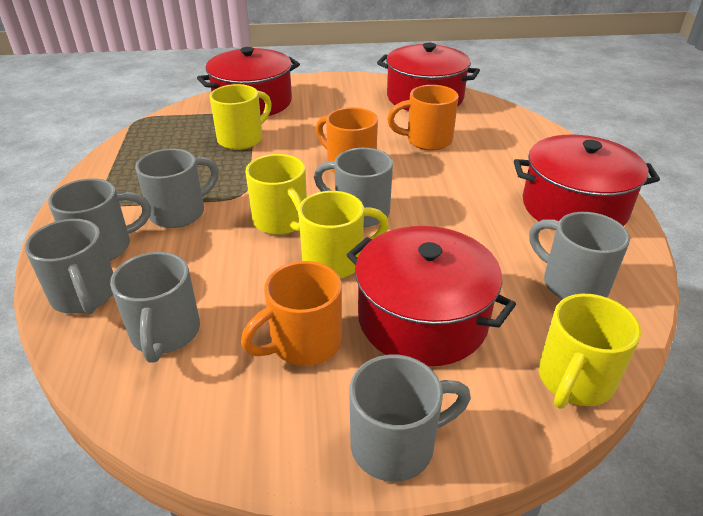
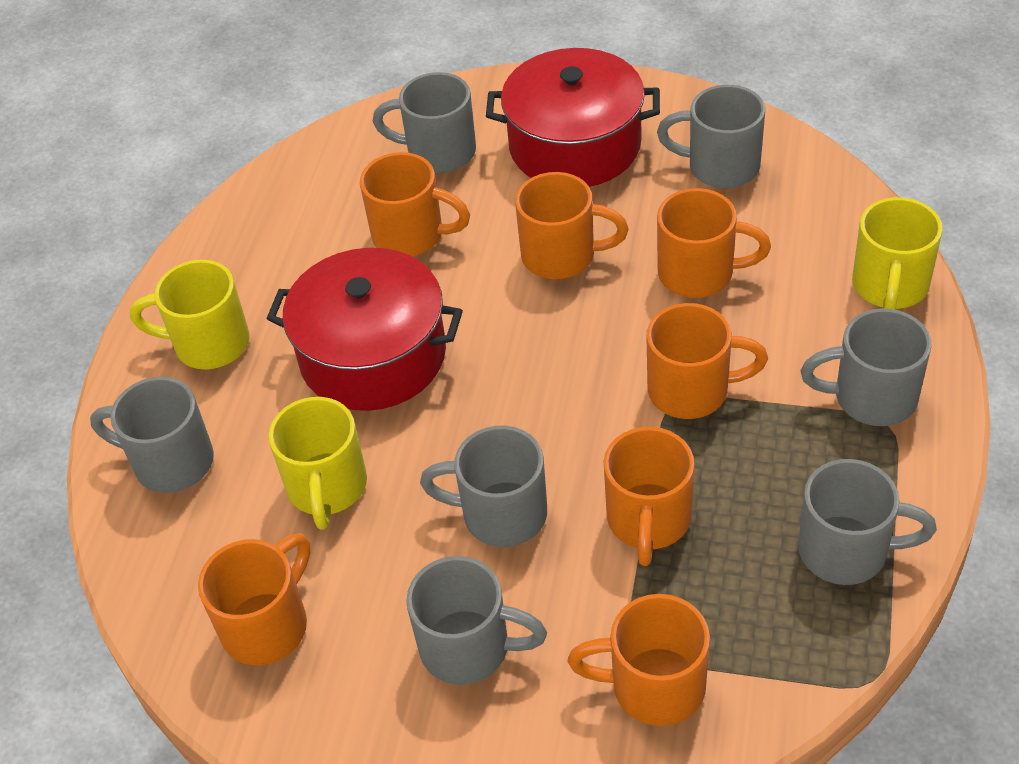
orange mug: [241,261,342,366] [316,107,378,173] [387,85,459,151] = 3 -> [198,533,310,665] [360,152,470,256] [515,172,628,279] [568,594,710,726] [604,427,695,566] [646,303,768,419] [657,188,771,298] = 7
red pot: [197,47,300,116] [347,226,516,366] [377,43,480,111] [514,135,660,230] = 4 -> [267,248,463,411] [486,48,660,187] = 2
yellow mug: [209,84,272,150] [245,154,307,235] [298,191,389,279] [539,294,641,409] = 4 -> [130,260,250,369] [268,397,367,530] [852,197,943,310] = 3

